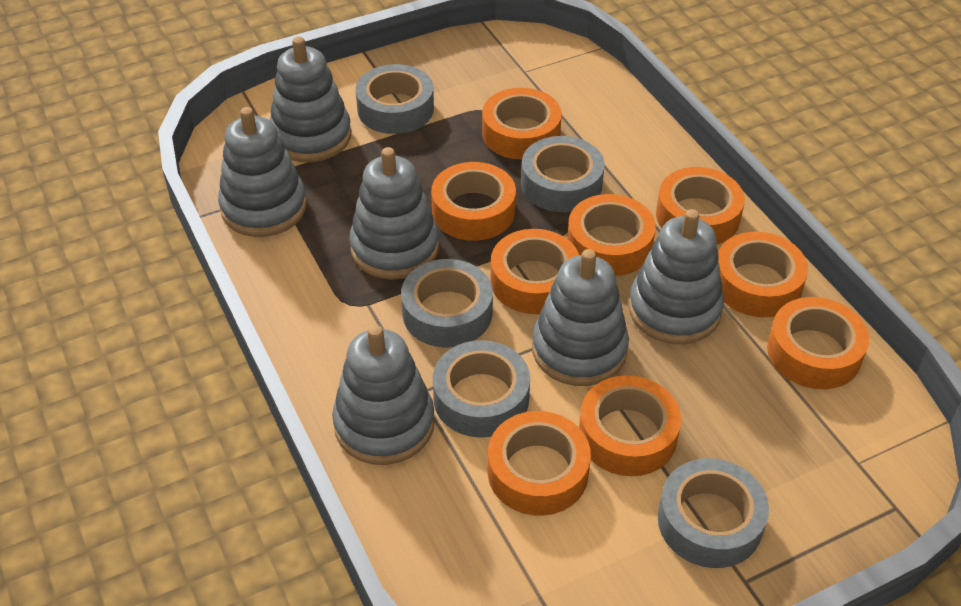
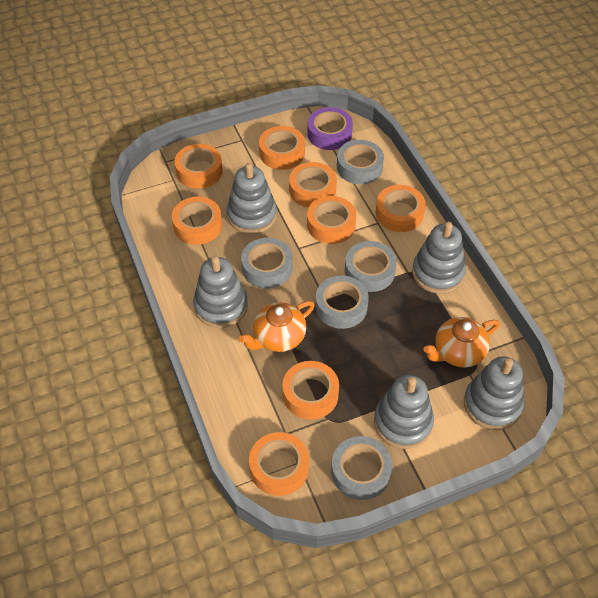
grey stacking toy: [218,107,307,237] [270,37,351,162] [332,325,435,465] [349,147,439,280] [532,249,629,386] [629,209,724,344] = 6 -> [193,256,248,328] [227,163,277,234] [374,375,434,449] [412,222,466,294] [464,356,524,430] = 5
orange tape: [431,162,516,241] [482,88,562,160] [488,411,591,516] [490,229,579,314] [567,194,656,276] [579,375,681,476] [656,167,745,245] [718,232,808,317] [767,297,869,389] = 9 -> [172,197,222,245] [174,144,223,189] [249,432,309,496] [259,126,305,170] [282,361,339,420] [289,162,337,208] [307,196,356,244] [376,185,426,232] = 8
orange teapot: none = 0 -> [239,301,315,352] [423,317,500,367] = 2
purple tape: none = 0 -> [307,107,353,150] = 1

